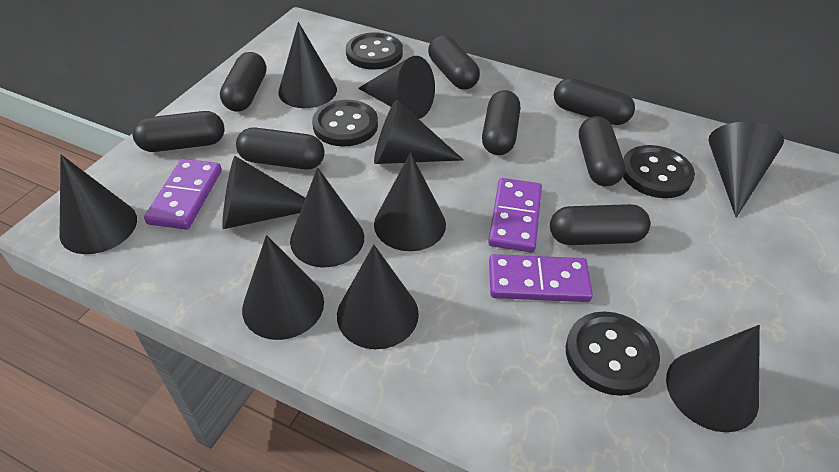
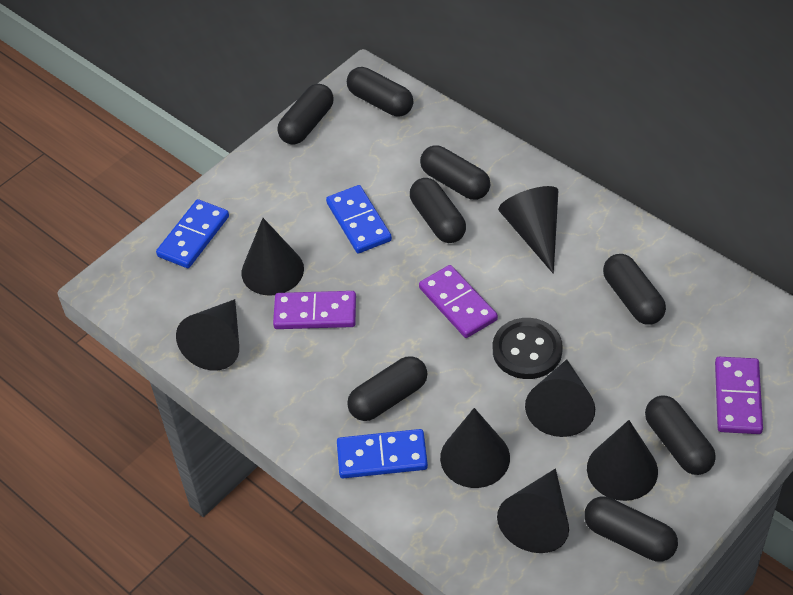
black button: [312,100,378,146] [346,32,403,69] [566,311,660,396] [623,145,695,198] = 4 -> [493,318,563,379] = 1
black cone: [60,155,137,254] [222,156,305,229] [242,235,324,340] [278,22,337,108] [290,167,364,267] [337,244,419,349] [358,56,435,119] [374,100,464,164] [374,153,446,251] [666,325,760,432] [708,122,784,218] = 11 -> [176,299,239,371] [242,218,304,296] [440,408,510,488] [497,468,569,553] [498,186,558,274] [525,359,595,437] [587,420,658,501] = 7
blue domino: none = 0 -> [156,199,229,268] [326,185,392,253] [337,429,428,479] = 3

